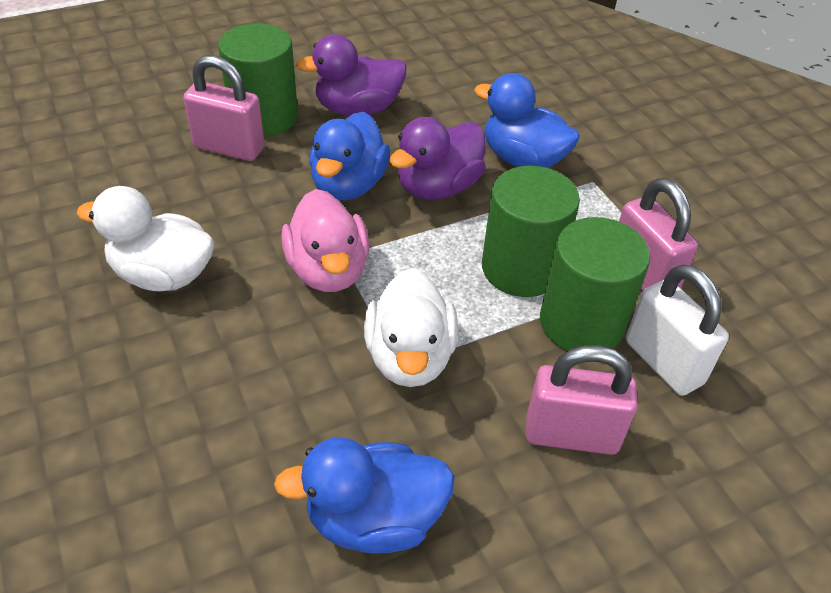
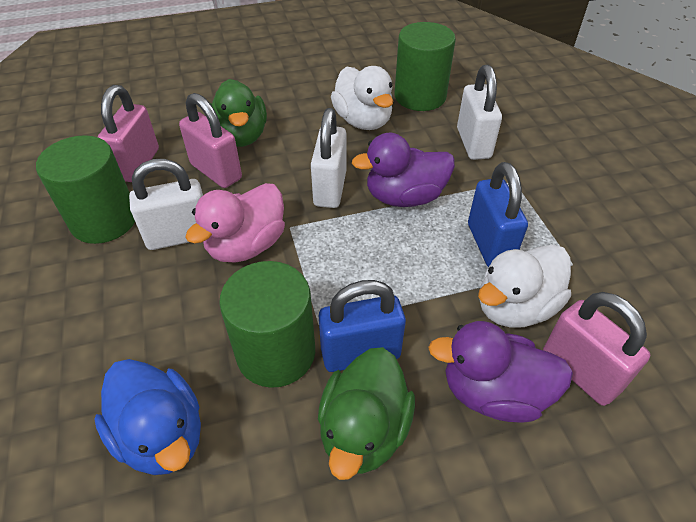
blue duck: [274,437,455,554] [309,112,390,201] [474,73,580,168] = 3 -> [94,359,201,475] = 1
blue padlock: none = 0 -> [319,280,406,372] [468,162,528,267] = 2
green duck: none = 0 -> [210,79,267,147] [318,347,415,480] = 2
white padlock: [626,264,729,396] = 1 -> [129,159,203,250] [311,108,347,208] [457,65,502,160] = 3

